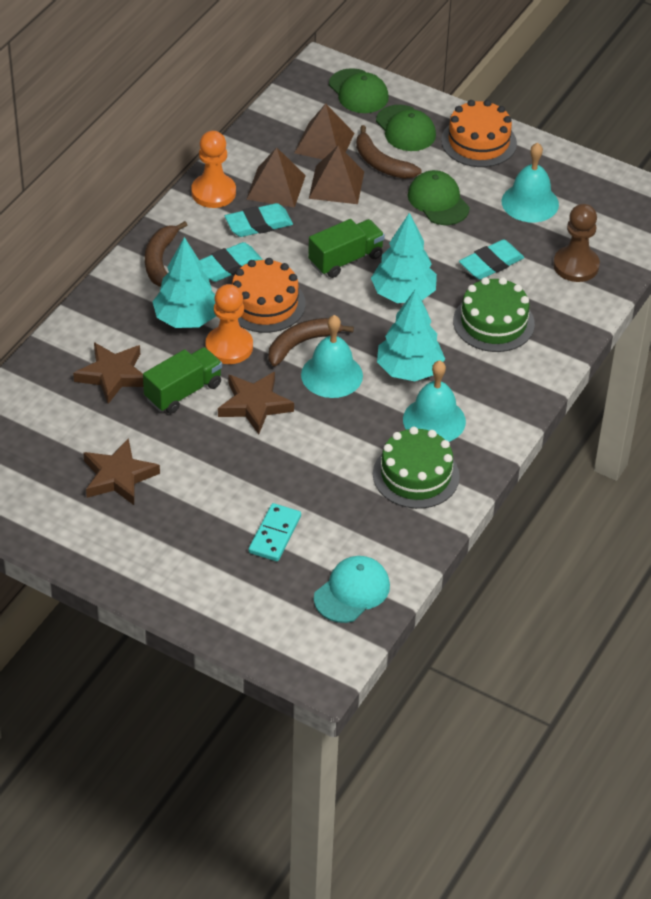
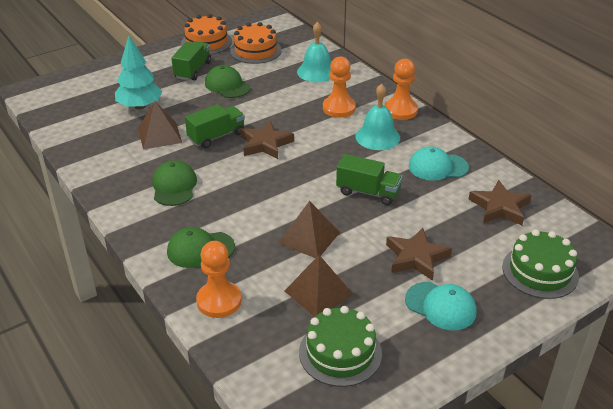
brown banana: [145,221,187,287] [269,318,354,366] [356,125,422,179] = 3 -> none = 0
brown pawn: [553,204,600,282] = 1 -> none = 0
green truck: [143,347,222,414] [308,219,385,278] = 2 -> [171,41,211,80] [185,104,245,148] [336,154,403,205] = 3
orange pawn: [191,131,236,208] [205,284,253,364] = 2 -> [196,241,242,318] [323,56,356,118] [385,59,418,120] = 3
turquoise bell: [301,315,363,398] [403,360,466,442] [502,143,559,222] = 3 -> [297,22,331,82] [355,84,400,150] = 2
turquoise cap: [314,556,390,623] = 1 -> [405,282,476,330] [409,146,469,181] = 2
turquoise domino: [249,503,301,561] = 1 -> none = 0
turquoise eraser: [199,242,263,282] [225,203,293,237] [459,239,524,280] = 3 -> none = 0
turquoise tree: [152,237,216,328] [371,213,437,303] [377,289,445,381] = 3 -> [115,36,162,109] = 1

